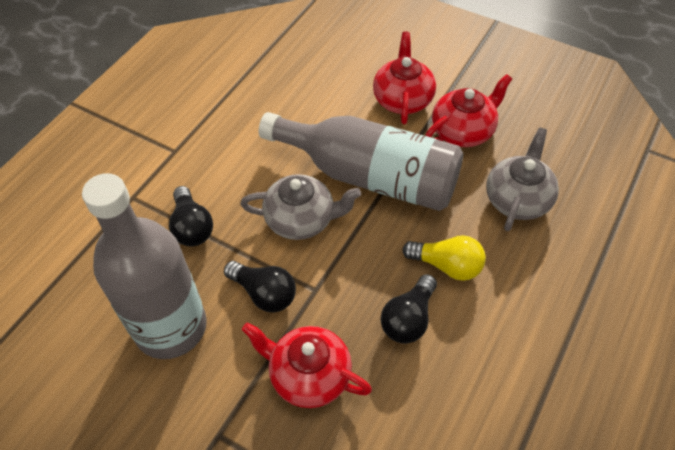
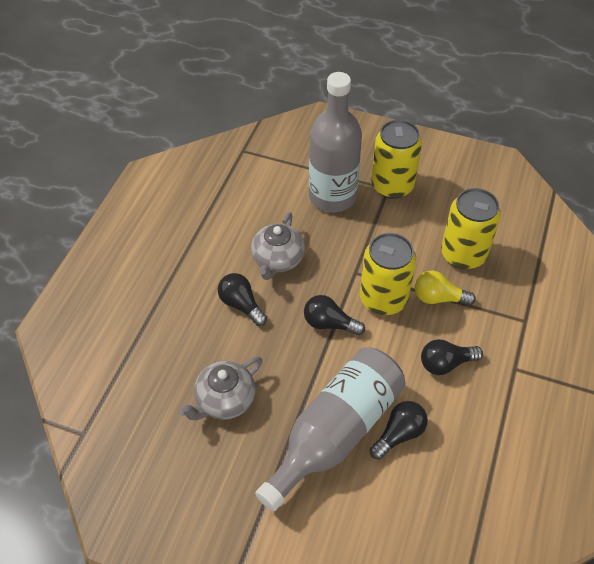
black light bulb: [169,186,213,247] [224,261,296,312] [381,274,437,344] = 3 -> [218,273,267,326] [304,295,365,336] [370,401,428,460] [421,339,483,375] = 4
red teapot: [242,322,372,408] [373,32,436,124] [425,74,512,147] = 3 -> none = 0
yellow can: none = 0 -> [360,233,416,315] [371,120,422,199] [441,188,501,269] = 3

